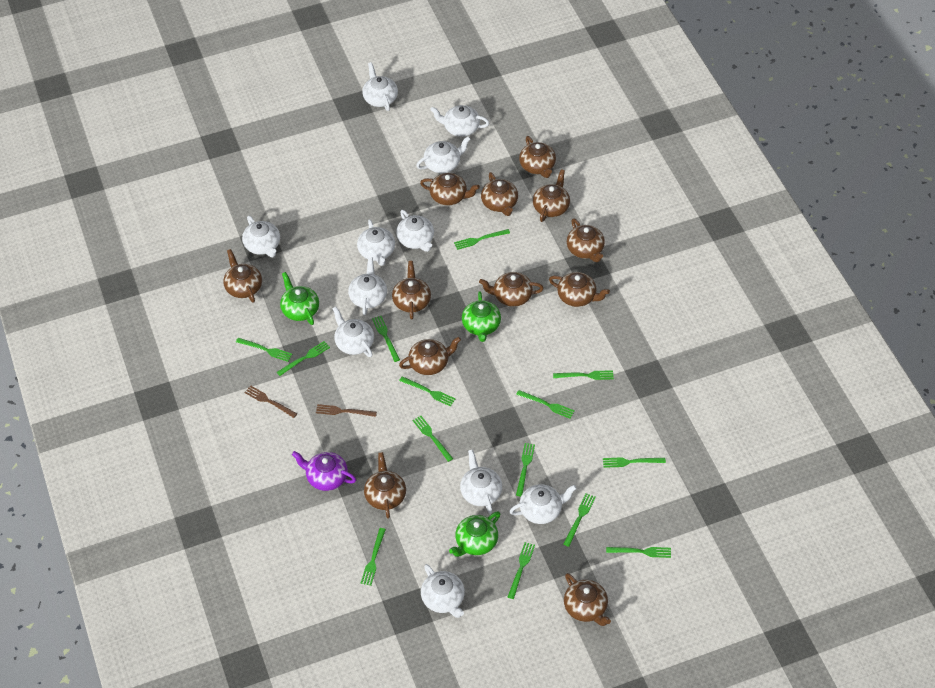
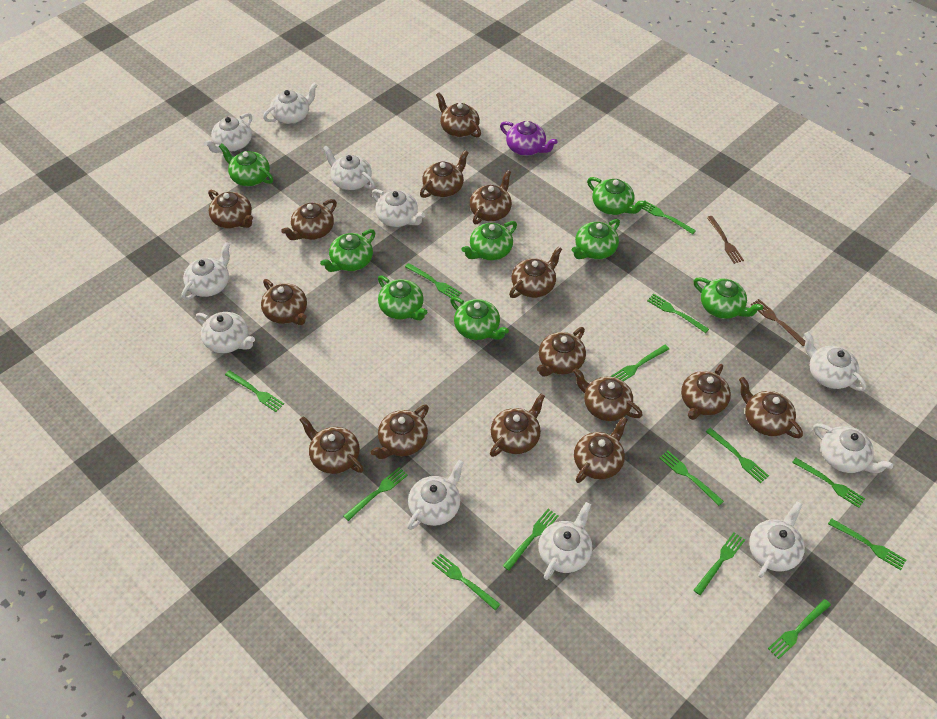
brown teapot: [223,249,262,303] [364,452,406,518] [392,261,431,320] [399,337,461,375] [420,173,480,206] [479,272,544,307] [481,172,518,216] [519,136,556,178] [533,169,570,222] [549,272,610,307] [564,573,611,626] [567,218,605,262] = 12 -> [208,190,253,229] [261,279,307,325] [281,199,337,240] [299,416,364,474] [371,405,429,459] [420,150,469,198] [436,92,481,137] [470,170,512,224] [490,394,545,457] [509,246,562,298] [537,327,586,377] [573,368,643,421] [574,417,628,483] [681,364,731,420] [739,377,803,438] = 15
green teapot: [280,272,319,325] [449,511,500,557] [462,291,501,342] = 3 -> [219,144,273,186] [320,229,375,272] [378,275,427,320] [450,297,509,340] [461,221,517,261] [572,219,620,259] [587,177,646,215] [693,277,763,319] = 8

